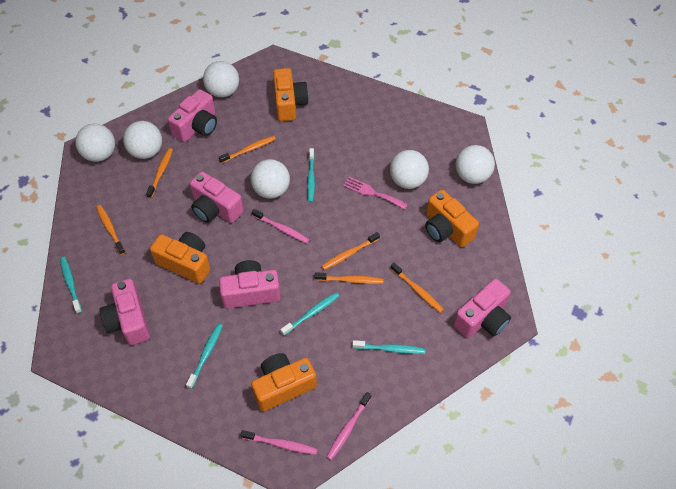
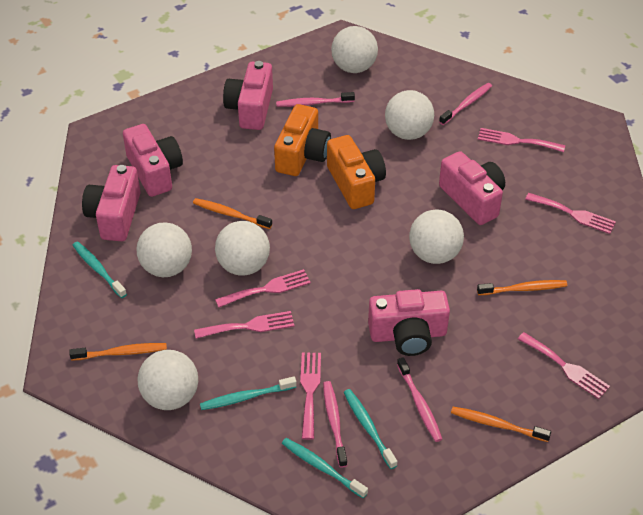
orange camera: [150,232,211,284] [251,353,317,411] [273,68,309,121] [425,190,479,247] = 4 -> [274,104,331,176] [327,135,386,209] = 2
orange toothbrush: [96,205,126,255] [146,148,173,198] [219,136,276,164] [314,272,383,284] [322,232,380,270] [390,263,444,313] = 6 -> [69,343,167,360] [193,198,272,229] [451,407,551,442] [477,280,567,295] = 4
pink fork: [343,177,408,210] = 1 -> [194,311,294,339] [215,269,311,308] [300,352,321,440] [478,128,565,152] [518,332,610,399] [525,193,616,234] = 6
pink toothbrush: [240,430,318,455] [252,209,310,243] [327,392,372,460] = 3 -> [276,92,355,107] [323,381,347,468] [397,357,442,442] [439,83,492,125] = 4
turquoise toothbrush: [60,257,82,314] [186,324,223,389] [280,292,339,336] [307,148,315,203] [352,340,425,354] = 5 -> [73,241,127,298] [200,376,297,410] [282,438,368,499] [344,389,397,469] = 4

